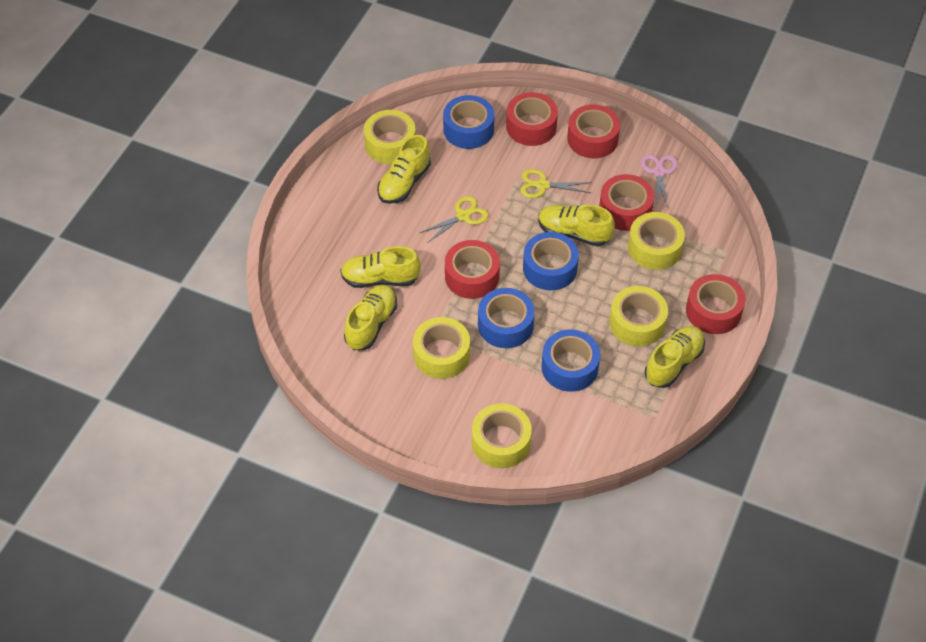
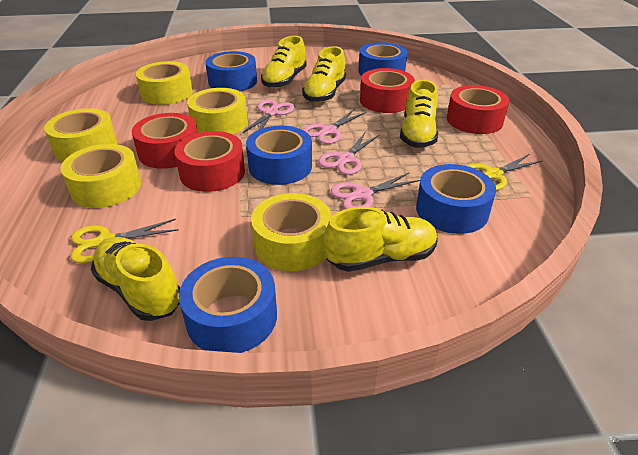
blue tape: [443,95,494,149] [478,288,535,348] [523,232,579,290] [542,329,600,392] = 4 -> [179,257,277,353] [205,51,257,91] [246,126,312,185] [358,42,407,76] [416,164,496,234] = 5
pink scissors: [641,154,678,210] = 1 -> [242,99,294,133] [303,109,366,144] [318,132,379,175] [331,172,420,209] = 4
red tape: [445,240,500,299] [506,92,558,146] [567,104,620,158] [599,174,654,231] [686,274,746,334] = 5 -> [132,113,198,169] [174,131,245,192] [360,68,415,113] [447,85,509,134] = 4

